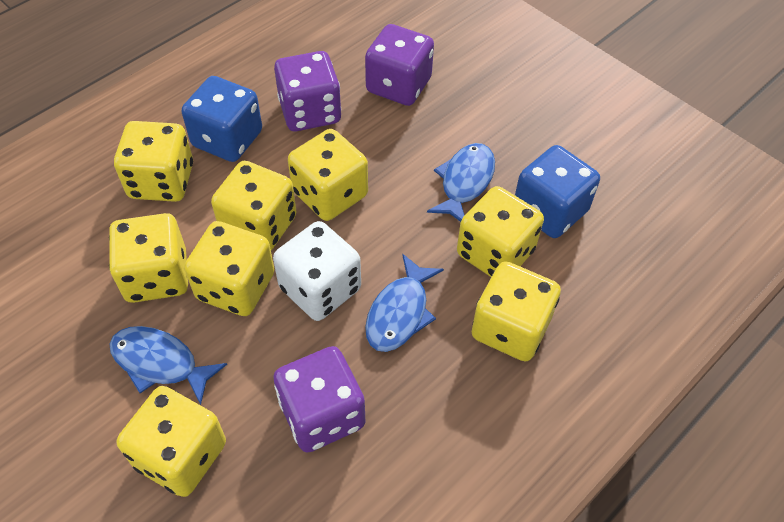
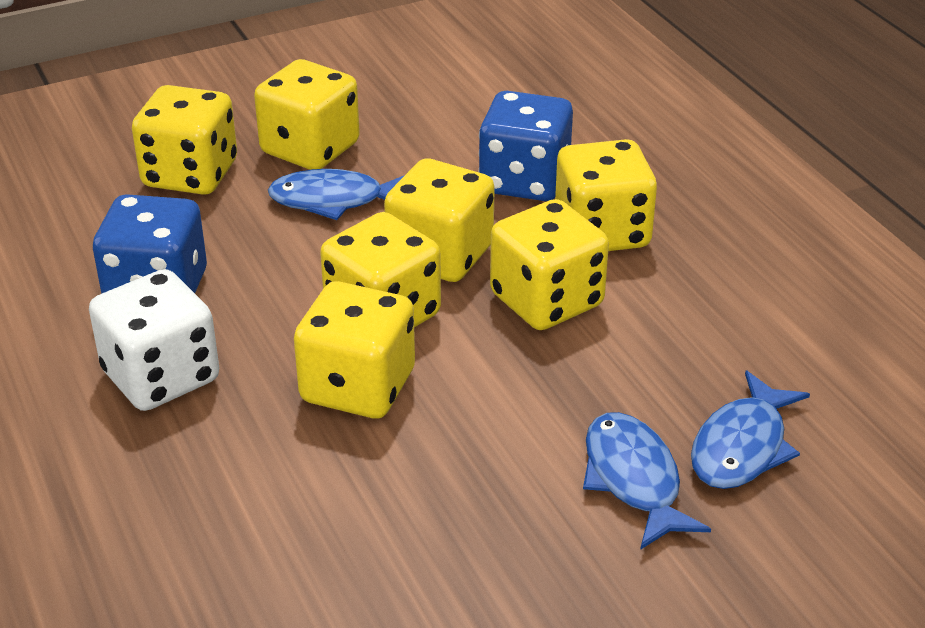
purple dice: [273,346,365,453] [274,51,341,131] [365,24,434,106] = 3 -> none = 0
yellow dice: [109,213,188,303] [114,121,193,202] [117,386,226,497] [184,221,274,316] [211,161,297,250] [288,129,368,221] [457,186,544,277] [472,261,561,362] = 8 -> [132,85,237,195] [254,59,360,170] [294,281,415,418] [320,212,441,327] [384,159,495,282] [490,199,609,330] [555,139,657,251] = 7

